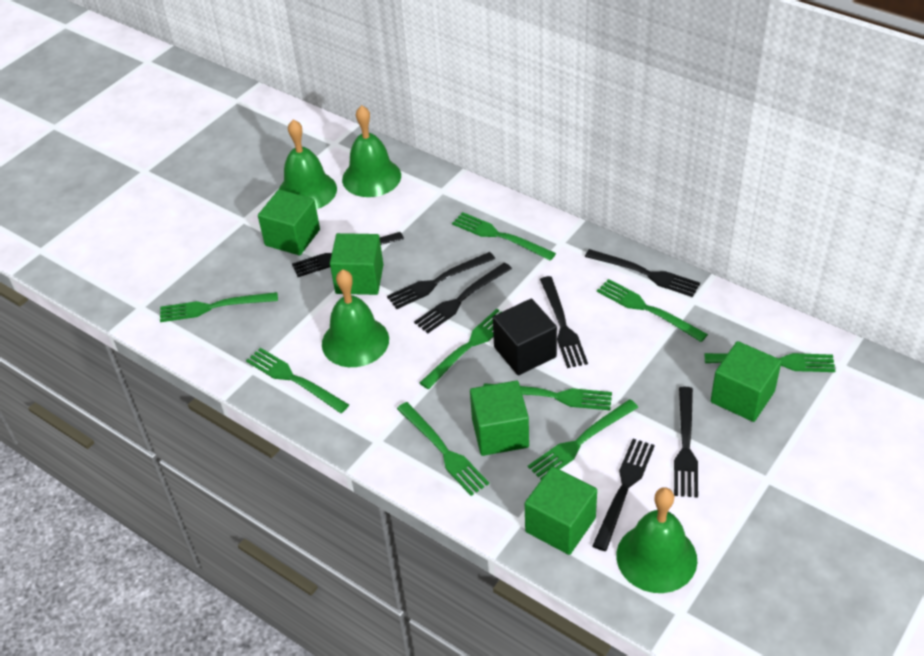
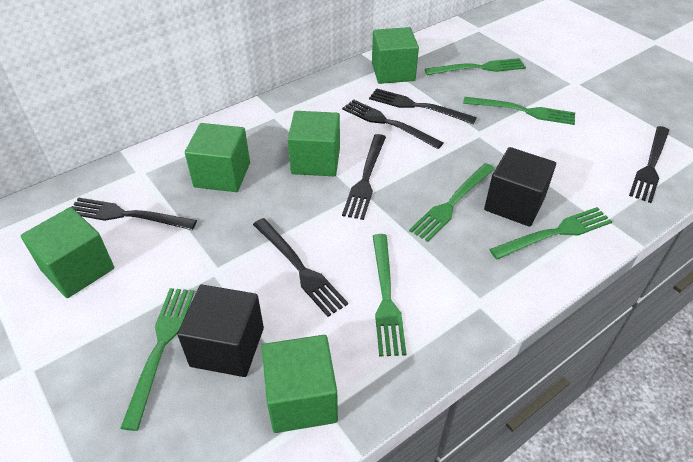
black cube: [493,299,557,375] = 1 -> [177,285,264,377] [484,147,556,227] = 2
black fork: [292,232,404,277] [387,252,495,309] [414,262,512,333] [540,276,588,368] [585,249,700,297] [593,439,655,551] [674,387,698,498] = 7 -> [72,198,197,230] [253,218,348,317] [342,99,444,149] [342,134,386,220] [369,88,477,124] [629,126,669,203] = 6
green bell: [279,119,337,209] [322,269,389,367] [342,105,401,197] [616,487,697,593] = 4 -> none = 0
green fork: [160,292,278,322] [246,348,349,413] [397,402,489,496] [420,309,502,389] [452,212,556,261] [483,383,612,410] [528,399,639,480] [597,279,708,342] [705,353,835,372] = 9 -> [121,288,194,431] [373,234,406,356] [409,163,495,242] [425,58,526,75] [463,97,575,125] [489,207,612,259] = 6

